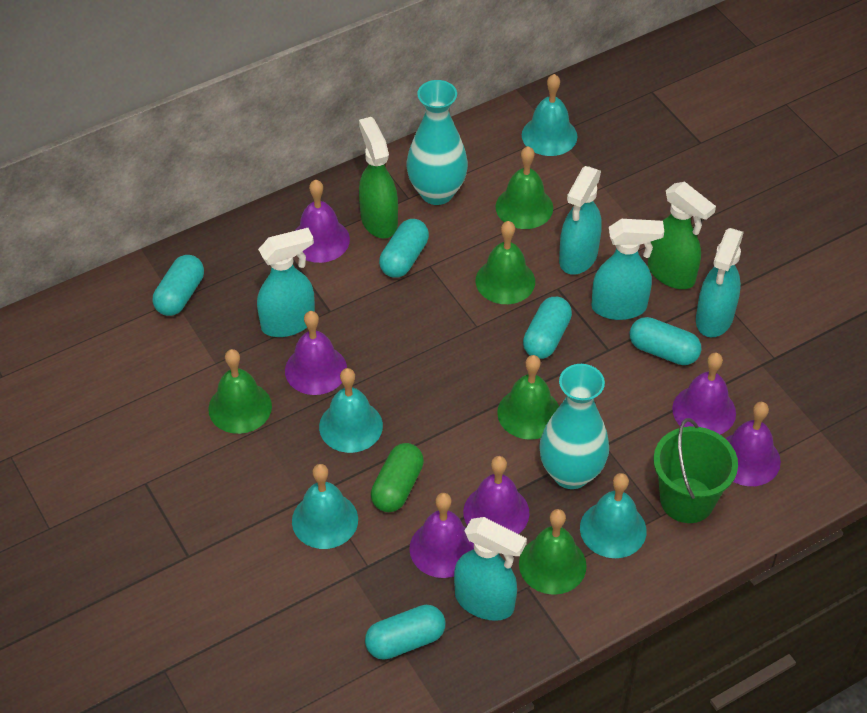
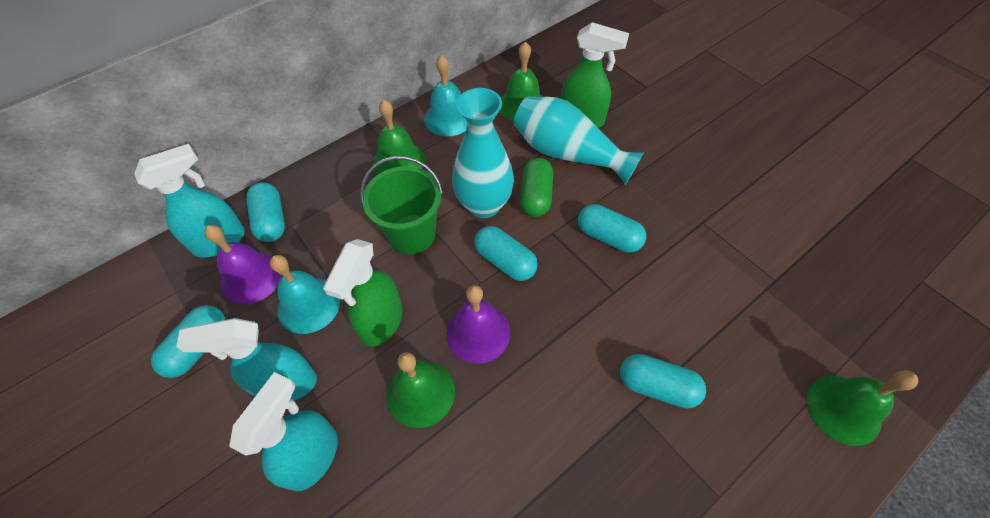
green bell: [208,349,272,434] [476,221,535,304] [495,146,553,229] [497,355,559,440] [519,509,587,595] = 5 -> [373,100,425,174] [387,352,455,428] [500,42,542,122] [807,370,918,446] = 4
purple bell: [285,311,347,395] [295,180,350,263] [409,493,474,578] [463,456,529,534] [672,353,736,434] [725,402,781,486] = 6 -> [204,225,282,305] [446,285,511,364] = 2
turquoise bell: [292,464,358,549] [319,368,383,453] [522,74,577,156] [580,473,647,558] = 4 -> [270,255,340,334] [424,55,468,136] = 2
turquoise spray bottle: [257,228,315,337] [454,517,527,621] [559,166,602,275] [592,219,664,320] [696,228,744,337] = 5 -> [134,144,245,258] [176,318,317,401] [229,372,338,491] = 3

